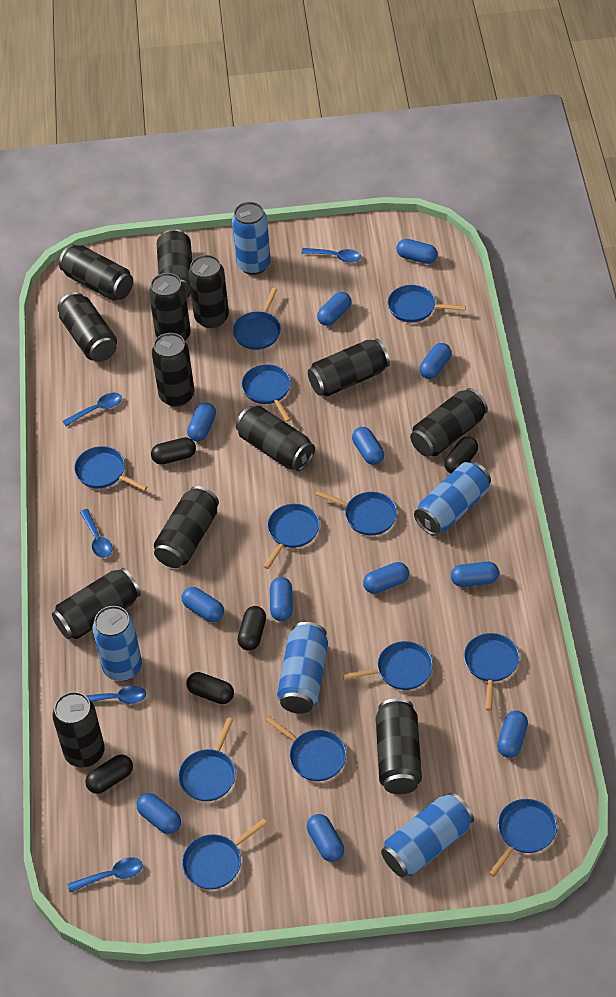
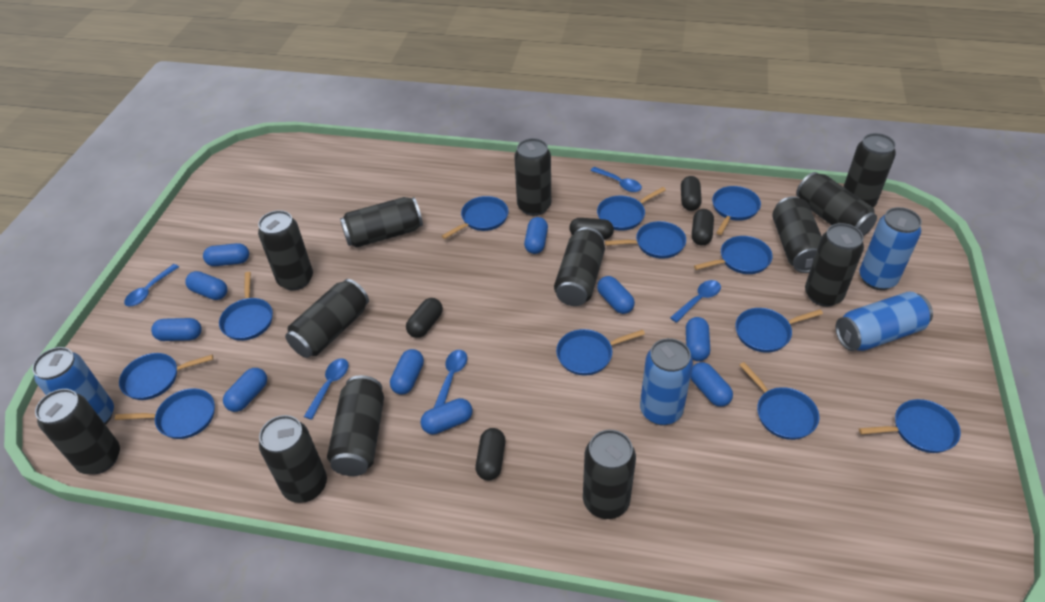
blue can: [92,606,142,681] [232,202,271,275] [277,622,328,713] [381,792,474,877] [414,461,491,536] = 5 -> [32,347,114,425] [640,338,693,425] [835,291,933,351] [859,207,922,290] = 4
blue capsule: [137,793,181,834] [182,587,224,622] [187,402,216,441] [270,577,293,621] [307,814,344,862] [317,292,351,326] [352,427,384,465] [363,562,409,594] [396,239,438,264] [419,343,452,379] [451,562,499,587] [497,710,528,758] = 12 -> [151,318,202,341] [186,271,227,300] [203,243,249,266] [223,368,267,412] [390,349,424,395] [421,398,473,435] [524,217,548,254] [597,276,635,314] [686,317,710,361] [691,362,733,407] = 10

